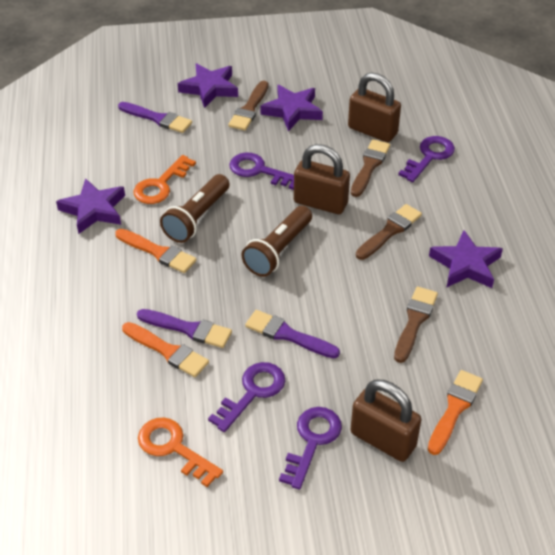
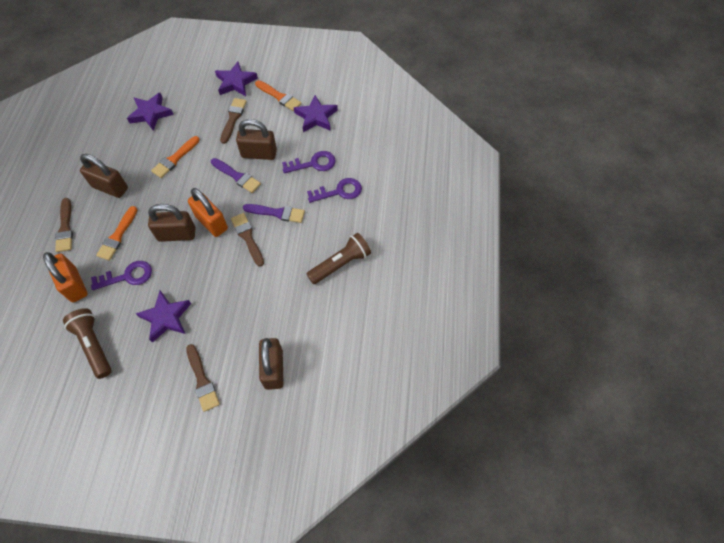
brown padlock: [294,144,350,214] [348,72,401,142] [351,380,421,462] = 3 -> [80,154,128,198] [148,204,195,242] [236,119,277,160] [259,338,284,390] = 4
orange key: [133,155,196,204] [138,418,223,487] = 2 -> none = 0
orange padlock: none = 0 -> [43,252,88,302] [188,188,228,237] = 2
purple brush: [118,102,192,133] [137,309,232,348] [245,310,340,358] = 3 -> [211,158,261,193] [243,204,305,223] = 2
purple key: [208,362,285,432] [229,153,294,190] [279,407,342,490] [398,136,455,182] = 4 -> [91,261,152,290] [282,151,336,173] [307,178,362,203] = 3

